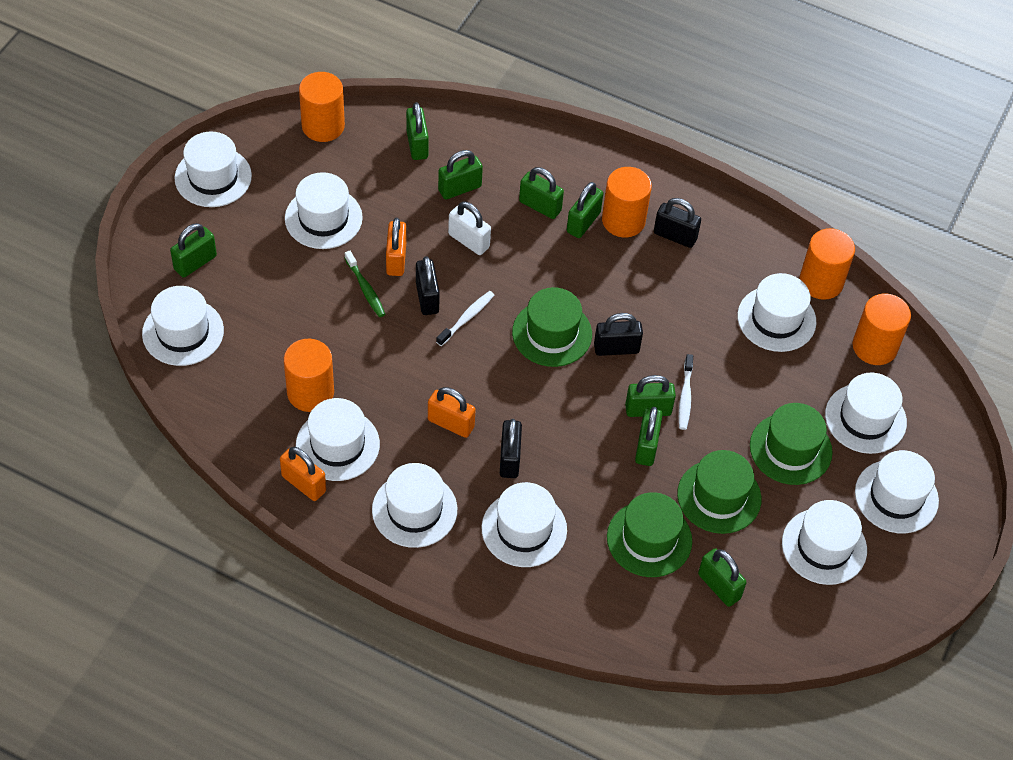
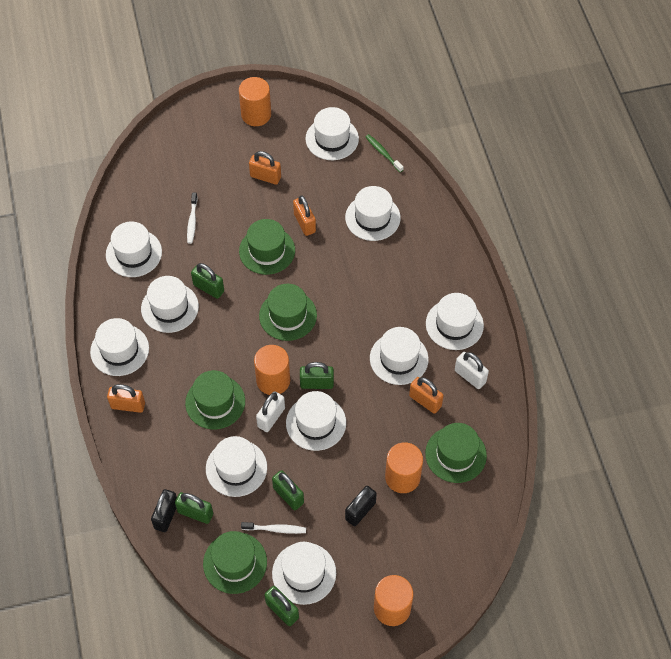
black padlock: [416,256,440,315] [500,419,522,478] [594,313,643,356] [654,198,701,248] = 4 -> [151,489,177,532] [345,486,377,526] = 2
green hat: [512,287,592,367] [607,492,692,577] [677,450,762,534] [750,403,833,485] = 4 -> [185,370,245,429] [203,531,267,594] [239,219,295,275] [259,284,317,341] [425,423,487,483] = 5
green padlock: [170,223,217,278] [406,102,429,160] [438,150,483,199] [519,167,564,219] [567,182,603,238] [625,375,676,417] [635,407,663,466] [698,548,747,607] = 8 -> [175,492,213,524] [191,263,224,299] [264,586,299,626] [272,470,304,510] [300,362,334,389] = 5
orange cylinder: [284,339,334,412] [299,72,345,142] [602,167,652,237] [799,228,855,300] [853,294,911,365] = 5 -> [239,77,271,126] [254,345,290,395] [374,575,413,626] [385,443,423,493] = 4
orange padlock: [280,447,326,501] [386,218,406,276] [428,387,476,438] = 3 -> [107,384,145,413] [249,151,281,185] [293,195,316,236] [409,377,444,414] = 4
white padlock: [448,202,491,255] = 1 -> [256,391,285,432] [455,352,489,389] = 2

